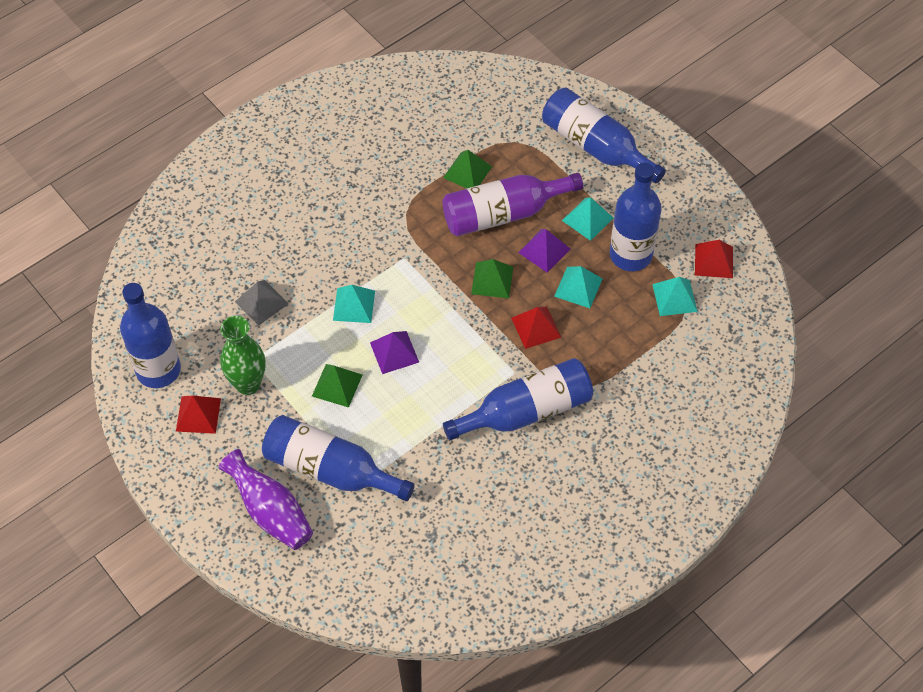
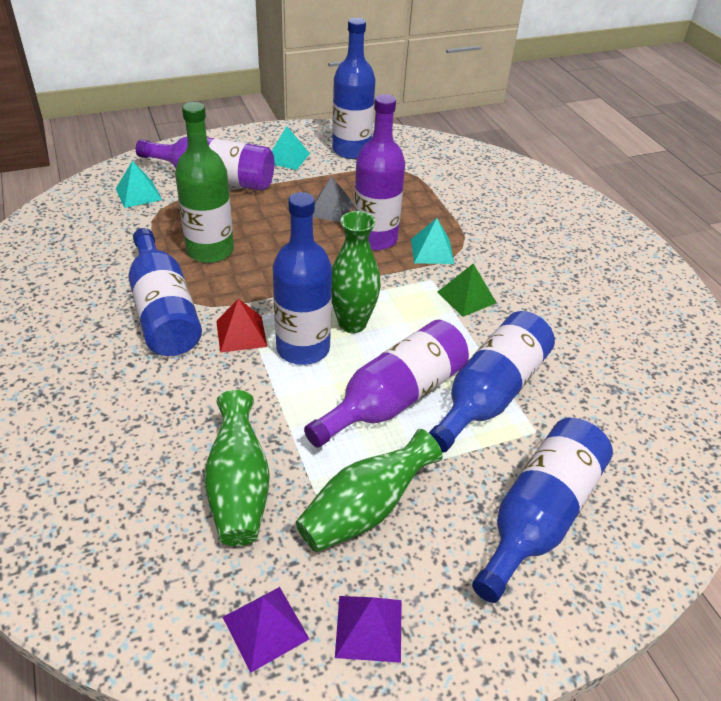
green bottle: none = 0 -> [175,102,234,263] = 1
green pyramid: [312,364,362,408] [443,150,492,189] [471,259,513,298] = 3 -> [437,264,496,317] = 1
green vase: [220,316,266,395] = 1 -> [204,390,270,546] [296,429,443,552] [332,211,381,333] = 3
purple bottle: [443,173,583,236] = 1 -> [136,137,274,191] [304,320,469,448] [354,94,405,250] = 3
purple vase: [218,449,313,550] = 1 -> none = 0
red pyramid: [176,395,221,434] [511,307,561,349] [695,240,733,278] = 3 -> [216,299,267,353] = 1
turquoise pyramid: [333,285,375,323] [554,266,603,308] [562,197,613,241] [652,277,698,316] = 4 -> [116,161,162,208] [272,126,310,170] [411,218,454,264] = 3

